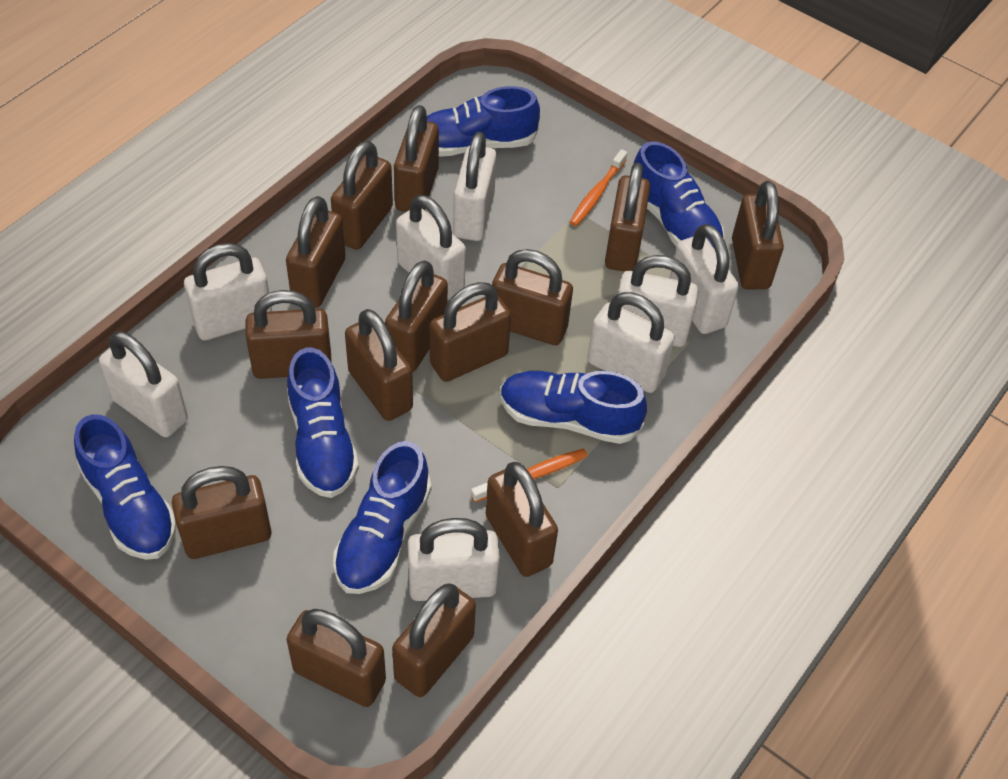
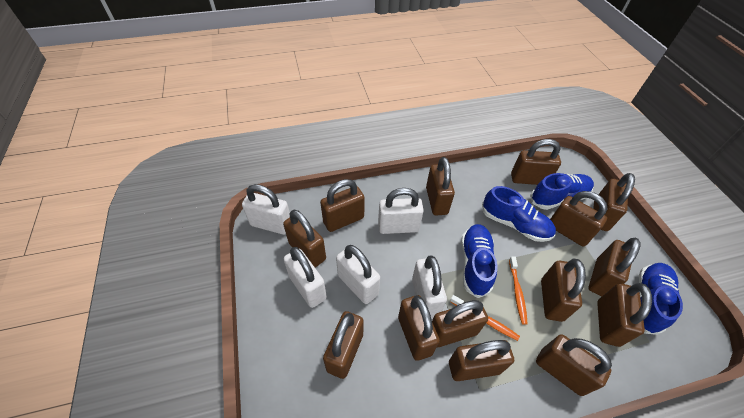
blue shoe: [74,414,177,560] [287,348,359,498] [333,441,431,594] [427,86,540,157] [500,371,647,444] [634,141,725,248] = 6 -> [461,224,498,298] [482,186,556,242] [530,173,594,210] [639,263,683,335] = 4
white padlock: [99,331,188,437] [184,243,272,340] [396,195,466,300] [408,518,500,601] [453,132,497,241] [587,292,675,393] [618,255,699,347] [670,224,739,334] = 8 -> [242,184,290,235] [284,247,327,308] [336,245,380,304] [378,188,424,234] [412,255,447,318] = 5

